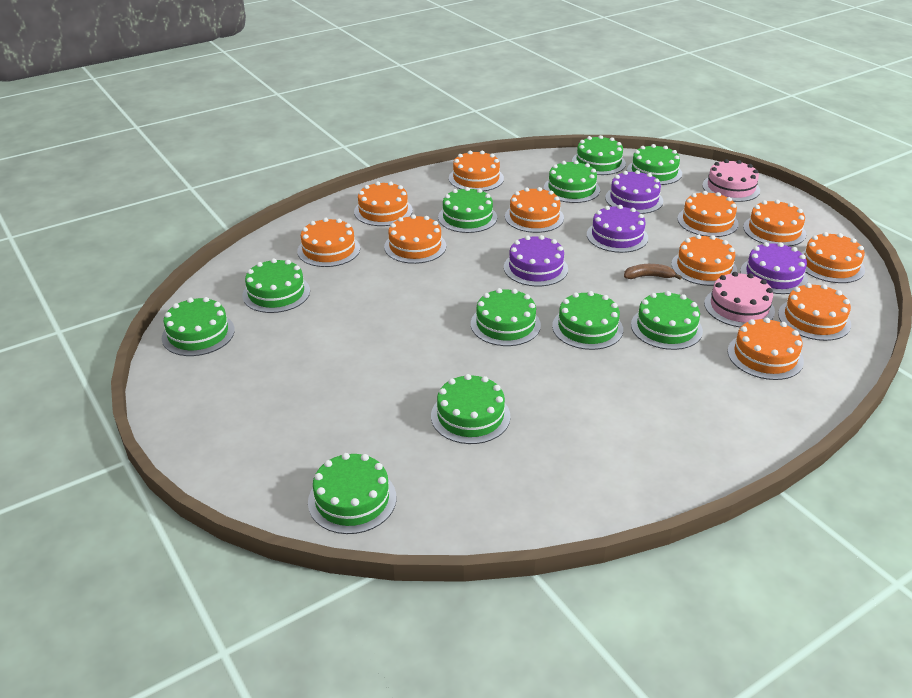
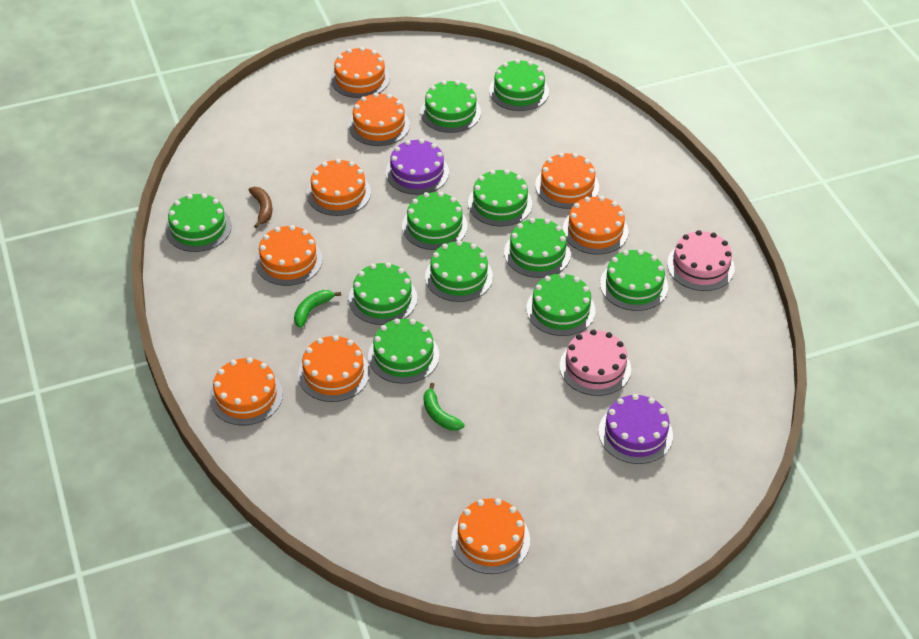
green banana: none = 0 -> [294,290,341,328] [423,383,465,431] = 2
orange cake: [297,218,360,267] [354,181,413,226] [384,214,446,264] [449,151,504,191] [505,187,564,233] [671,234,737,286] [677,191,739,237] [728,318,804,380] [743,200,806,246] [778,283,851,341] [801,232,865,283] = 11 -> [209,357,283,425] [255,225,323,286] [298,335,370,402] [307,159,371,216] [330,47,390,98] [348,93,410,146] [451,498,530,574] [535,153,599,209] [563,196,628,255] = 9
purple cake: [504,235,568,286] [587,205,648,253] [605,170,663,214] [740,242,808,294] = 4 -> [386,139,449,195] [599,394,673,464] = 2

